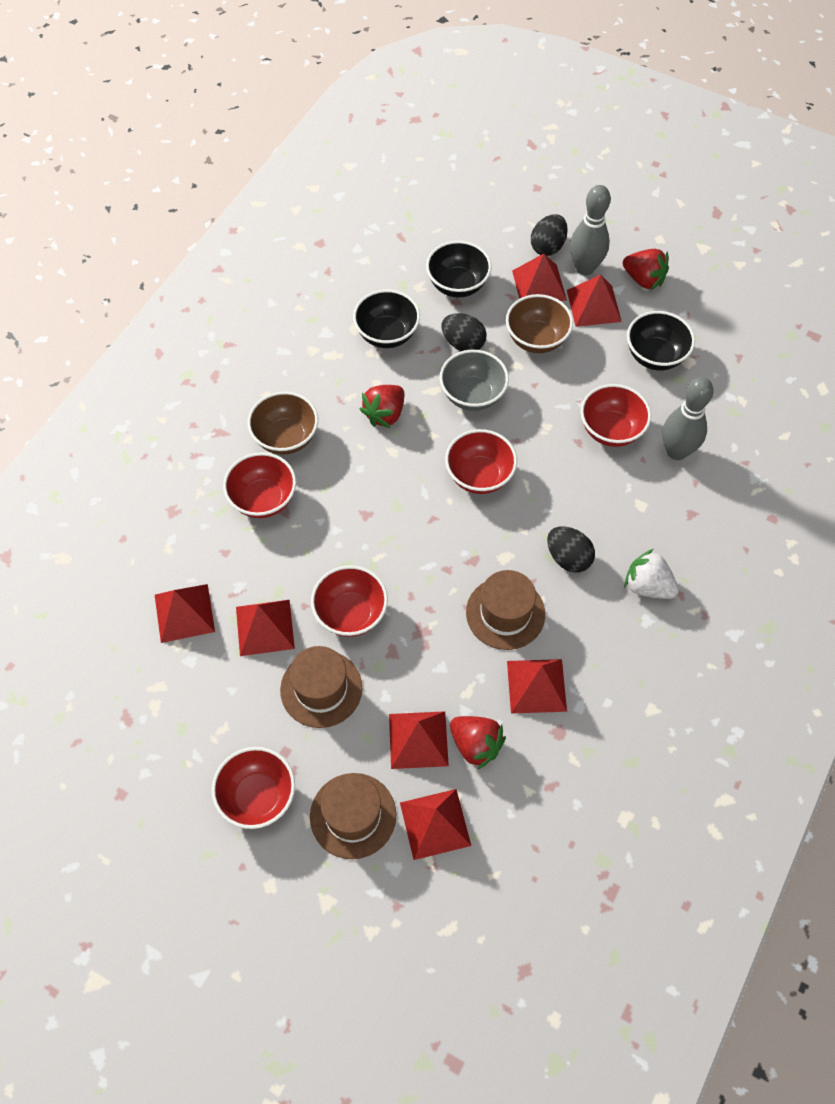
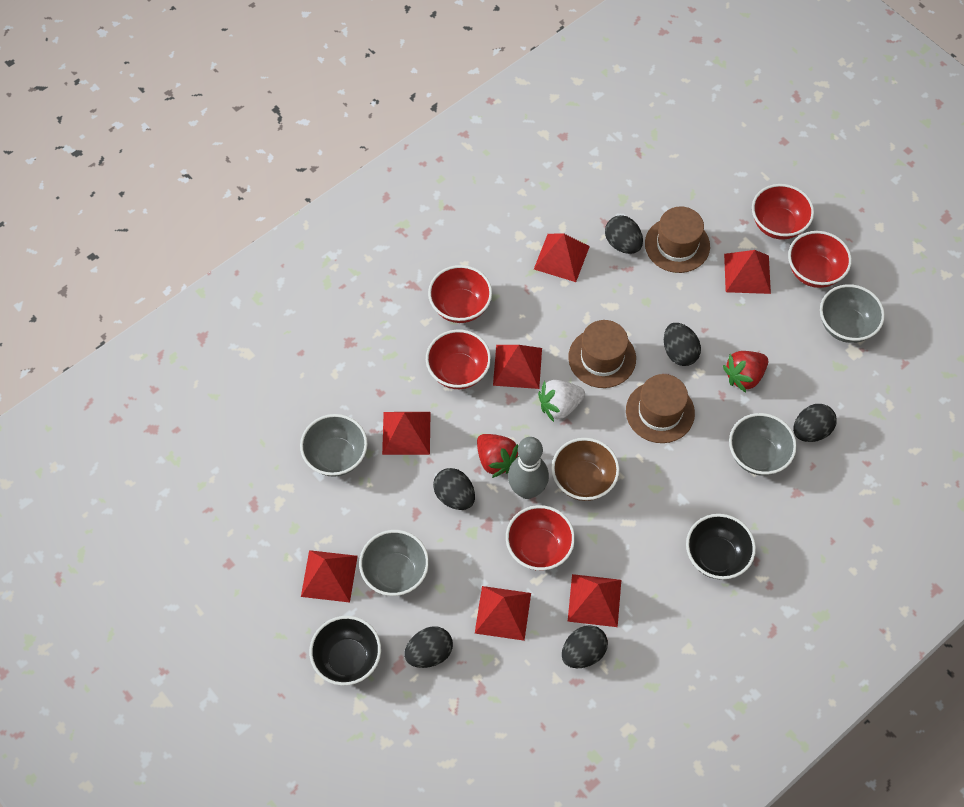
black bowl: [353,290,420,348] [426,241,492,297] [627,311,695,371] = 3 -> [309,616,381,686] [686,514,756,579] = 2
black egg: [442,313,487,351] [531,214,568,256] [547,526,595,573] = 3 -> [404,626,453,668] [433,468,475,510] [562,625,608,668] [605,215,643,254] [664,323,701,366] [793,404,837,442] = 6
brown bowl: [247,391,318,455] [506,294,573,353] = 2 -> [551,438,619,501] = 1
grey bowl: [440,350,509,411] = 1 -> [300,414,367,477] [359,530,429,596] [729,413,797,476] [820,284,885,343] = 4
grey bowling pin: [570,185,611,275] [663,377,714,460] = 2 -> [508,437,549,499] = 1
red strawberry: [360,385,404,428] [450,716,506,770] [623,249,669,290] = 3 -> [477,434,519,478] [723,351,768,393] = 2

